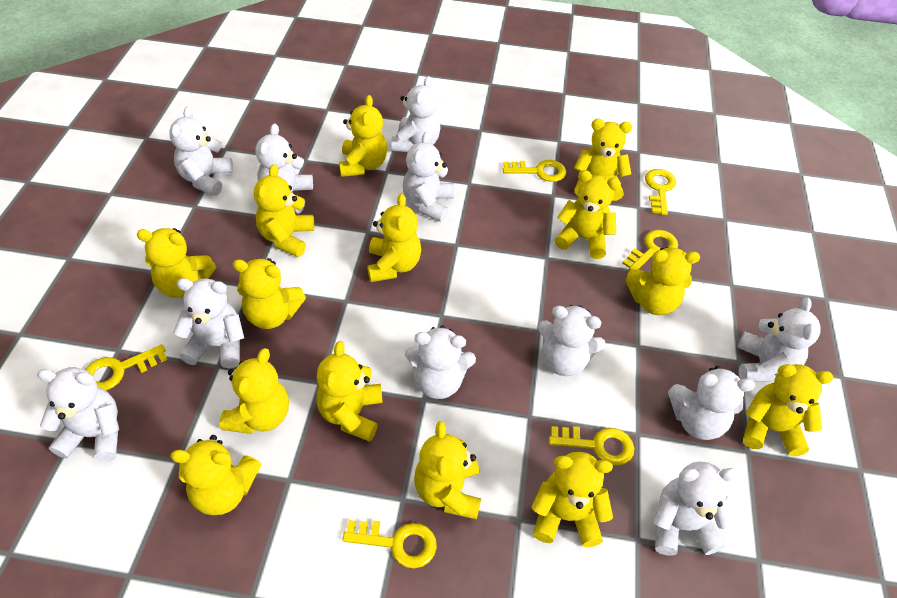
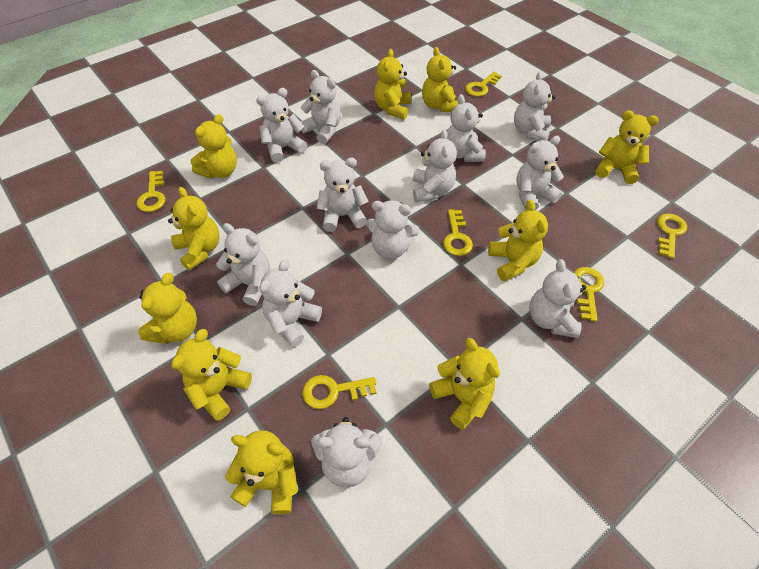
white teddy bear: [37,367,120,462] [169,106,233,196] [173,278,244,368] [255,124,313,214] [391,76,440,152] [403,132,454,222] [405,325,476,399] [538,305,606,376] [653,462,738,555] [668,366,755,440] [738,298,821,382] = 11 -> [216,223,270,306] [256,88,307,163] [259,259,322,347] [300,70,341,144] [311,417,383,488] [317,158,369,232] [366,201,420,259] [413,129,457,203] [447,94,486,162] [514,71,555,141] [516,136,564,210] [529,259,586,338] = 12
yellow teddy bear: [137,228,216,298] [170,435,261,515] [220,348,289,434] [233,258,306,329] [254,164,314,257] [316,341,383,442] [339,95,387,177] [367,194,421,282] [414,421,481,520] [531,452,613,548] [555,170,621,259] [574,119,632,201] [626,247,700,315] [743,364,833,456] = 14 -> [138,273,197,344] [168,187,220,271] [171,329,252,421] [190,114,237,179] [225,430,298,515] [374,49,411,119] [422,47,458,112] [429,338,500,430] [488,200,548,281] [596,110,659,184] = 10

